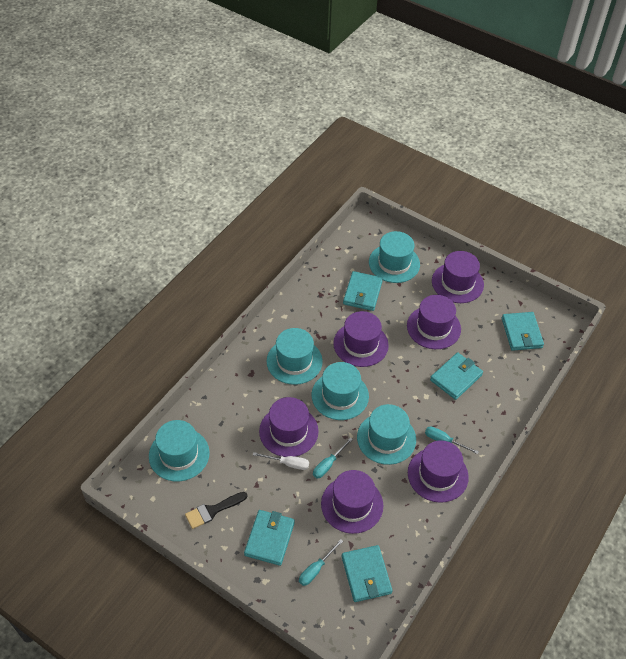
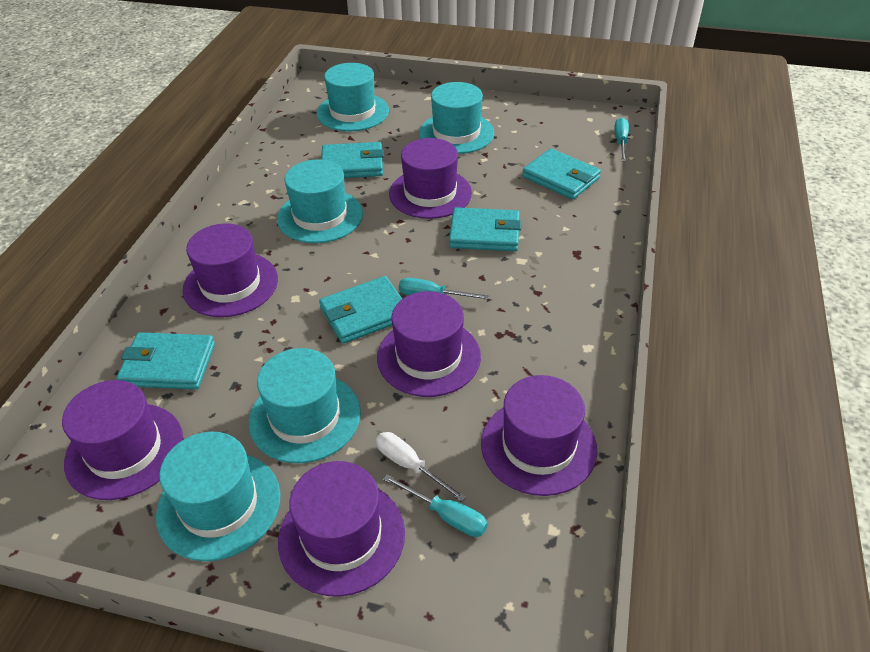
black brush: [185,492,248,529] = 1 -> none = 0

